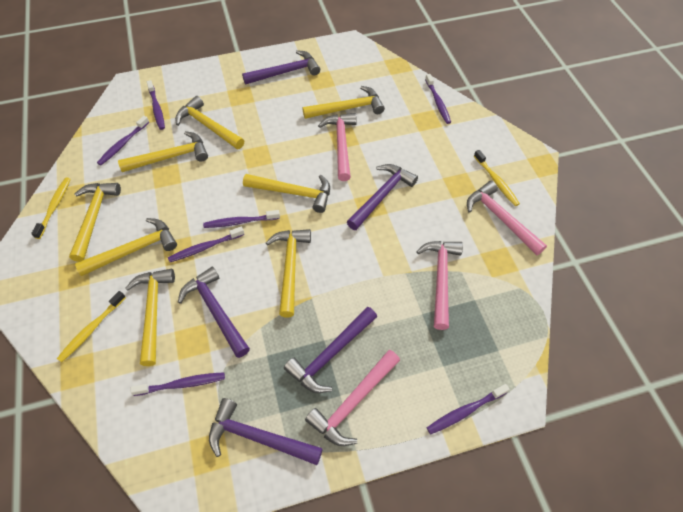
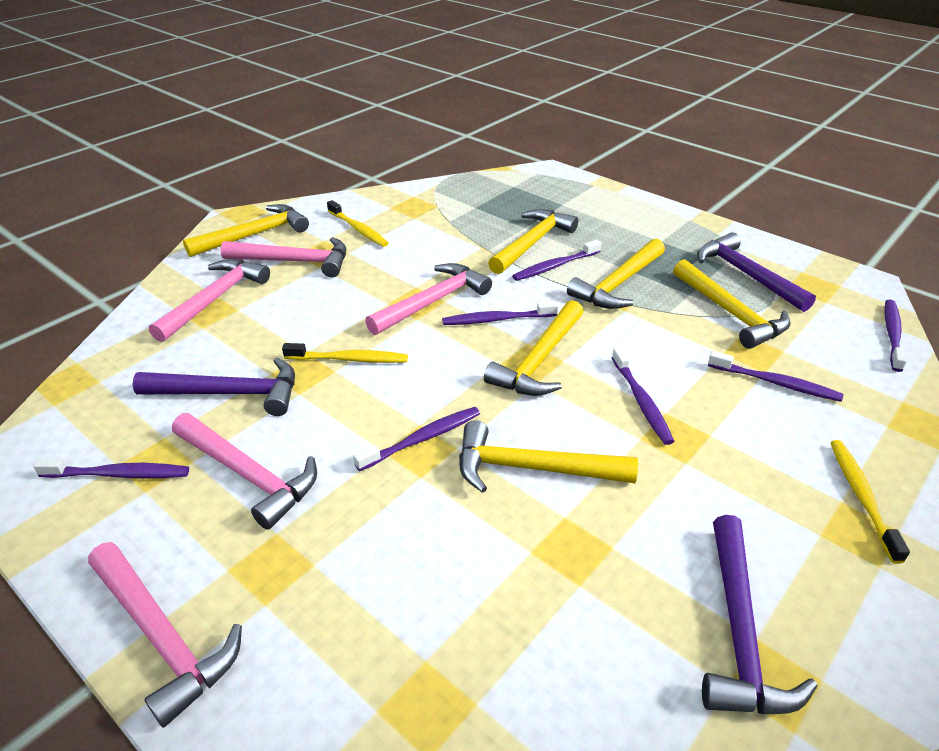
pink hammer: [305,350,400,446] [318,113,357,181] [416,241,463,330] [467,181,547,255] = 4 -> [88,542,242,728] [149,259,270,342] [172,413,317,530] [221,237,346,278] [365,263,492,335] = 5
purple hammer: [178,267,250,358] [209,398,323,465] [242,50,320,84] [284,307,377,393] [347,164,418,230] = 5 -> [133,358,295,416] [697,232,816,312] [702,515,817,714] = 3
yellow hammer: [69,183,121,262] [75,218,177,276] [118,131,208,172] [125,269,175,366] [175,96,244,149] [243,174,330,213] [266,229,311,317] [303,86,385,119] = 8 -> [183,204,309,257] [459,420,638,493] [484,300,583,396] [488,209,578,274] [567,239,665,309] [673,259,791,349] = 6

